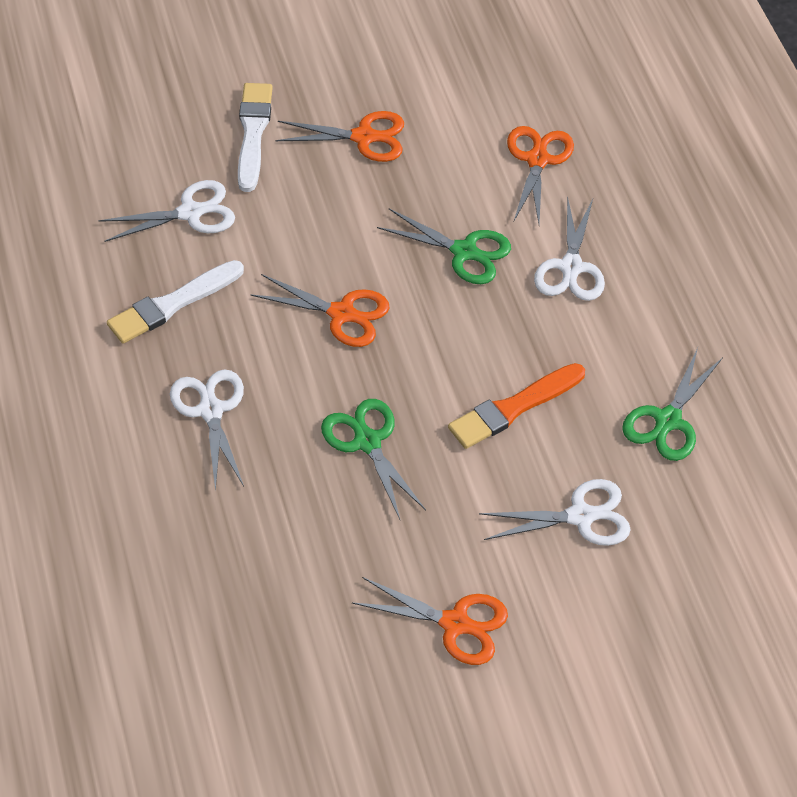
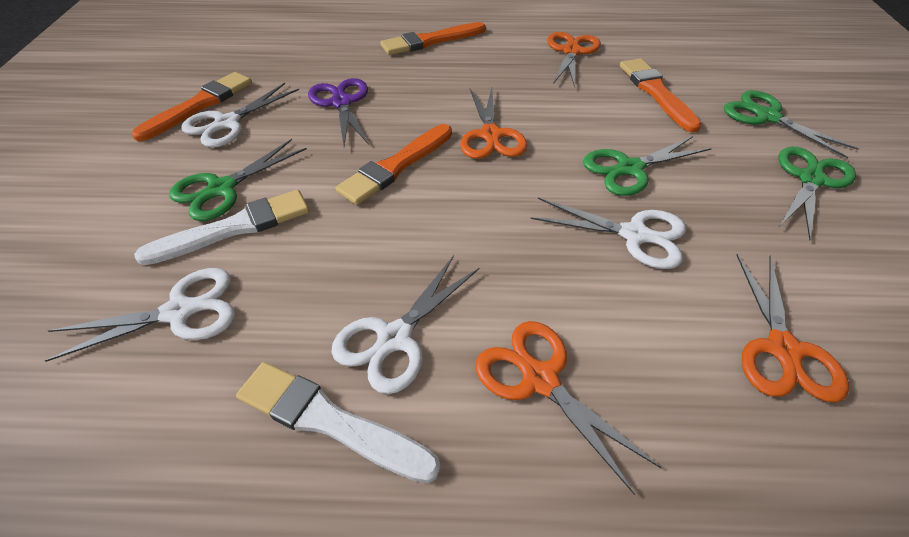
green scissors: [321,399,426,519] [377,208,511,284] [622,348,723,461] = 3 -> [169,139,307,221] [583,136,712,196] [724,90,859,159] [779,146,856,240] = 4
orange brush: [448,363,585,449] = 1 -> [132,72,252,141] [336,124,452,205] [380,22,486,55] [620,58,702,132] = 4
purple scissors: none = 0 -> [308,78,369,146] = 1

